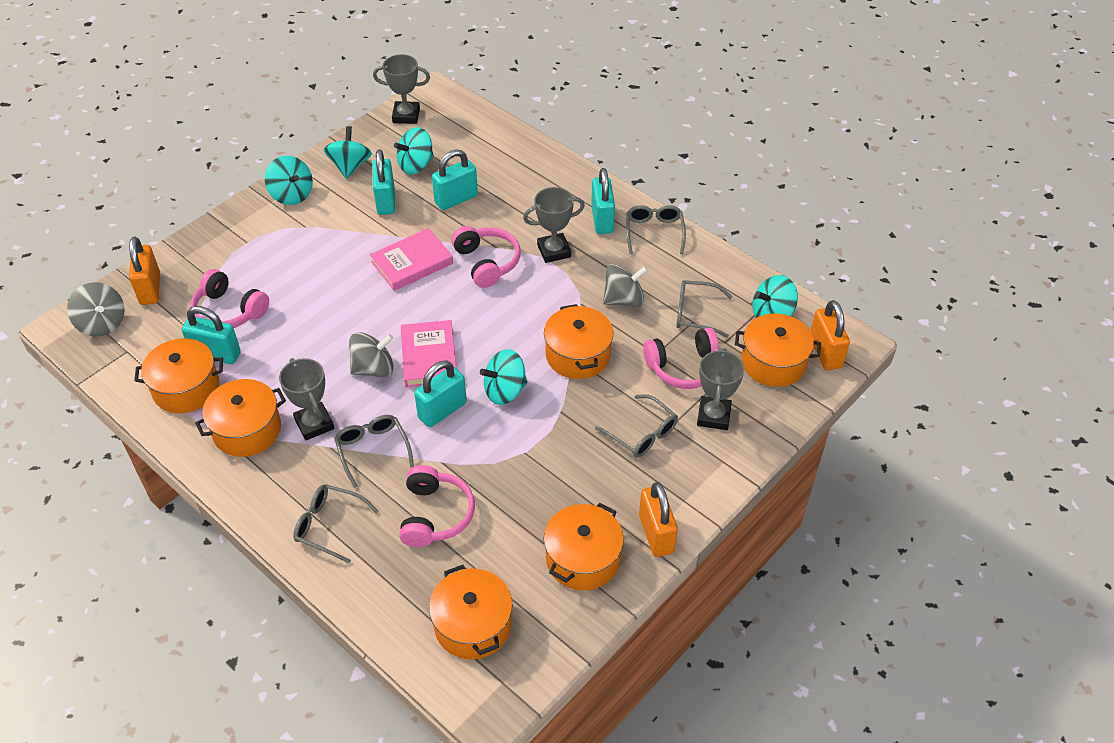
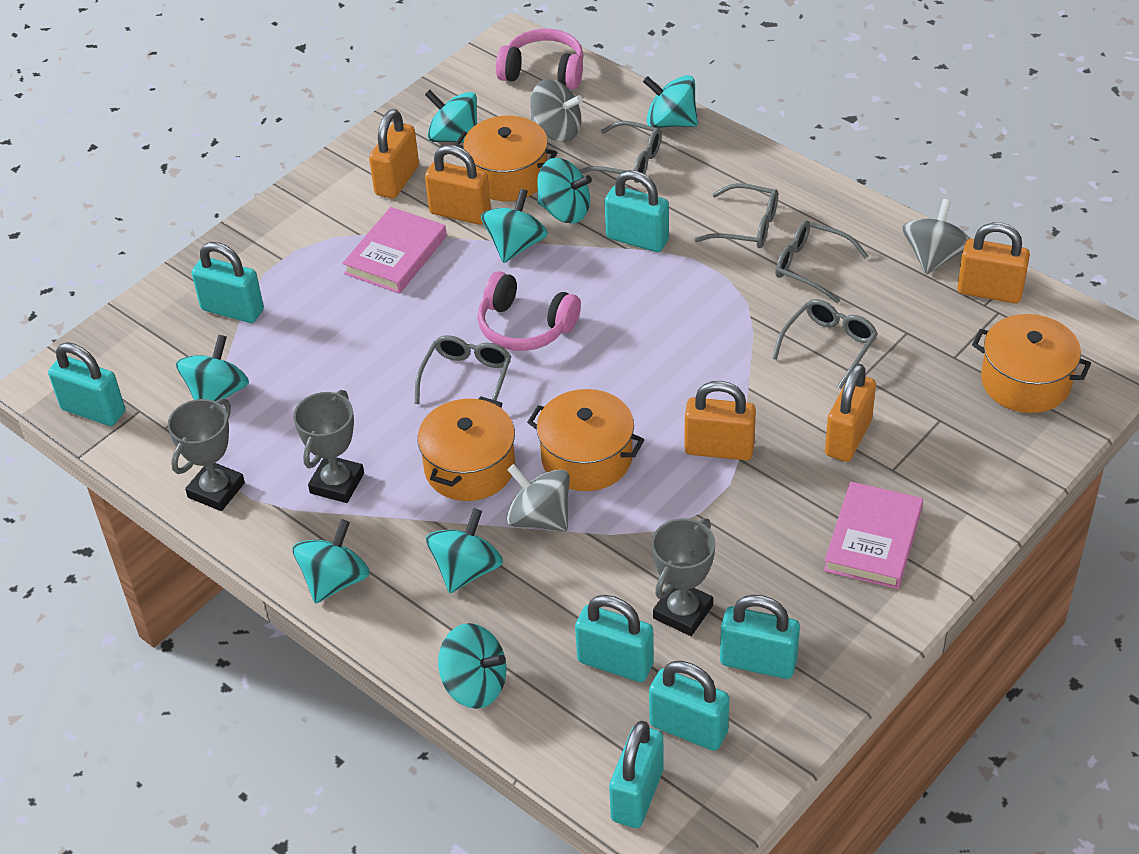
grey trophy: [279,358,334,441] [373,54,430,124] [523,187,585,263] [697,348,744,430] = 4 -> [168,398,245,511] [293,390,364,503] [652,518,715,636] = 3
orange padlock: [129,237,160,305] [639,482,678,557] [811,300,850,370] = 3 -> [369,109,419,199] [425,145,491,225] [685,381,756,461] [825,364,876,462] [957,222,1030,304] = 5
orange pot: [134,338,223,413] [195,379,286,457] [429,565,512,659] [544,304,613,379] [544,503,624,591] [735,313,821,387] = 6 -> [417,396,515,501] [455,116,558,201] [527,389,645,491] [972,314,1091,413] = 4
pink headphones: [190,269,269,328] [399,465,475,547] [451,226,521,288] [643,328,719,389] = 4 -> [478,271,581,351] [496,29,584,90] = 2
turquoise padlock: [182,306,241,364] [372,149,395,215] [414,361,467,427] [432,150,478,210] [591,168,615,234] = 5 -> [48,342,125,426] [192,242,264,323] [575,595,654,682] [605,170,669,252] [609,721,664,828] [649,661,729,751] [720,595,800,679] = 7
turquoise spinning top: [265,156,313,205] [323,126,372,179] [394,127,434,175] [480,349,528,405] [752,275,798,318] = 5 -> [176,335,249,401] [292,519,370,604] [425,90,477,143] [426,508,503,593] [438,623,506,709] [481,189,548,263] [537,158,592,223] [643,75,698,128] = 8

